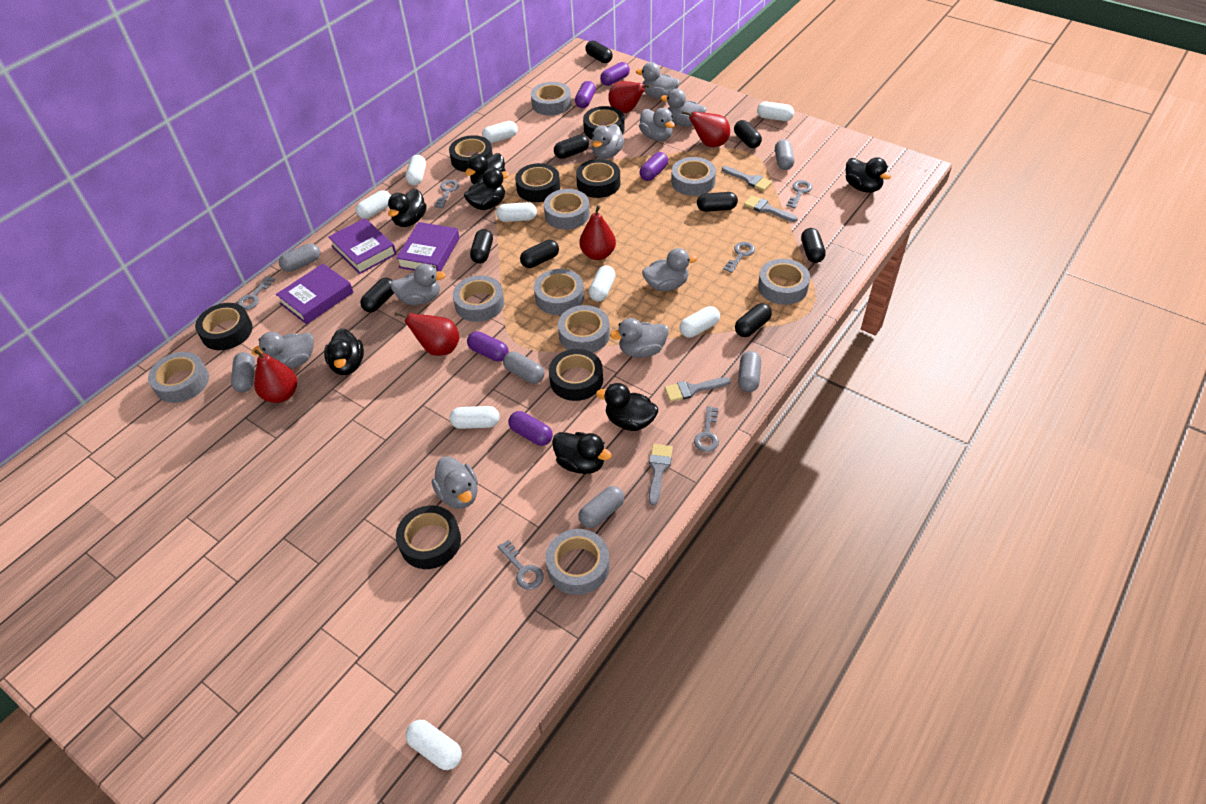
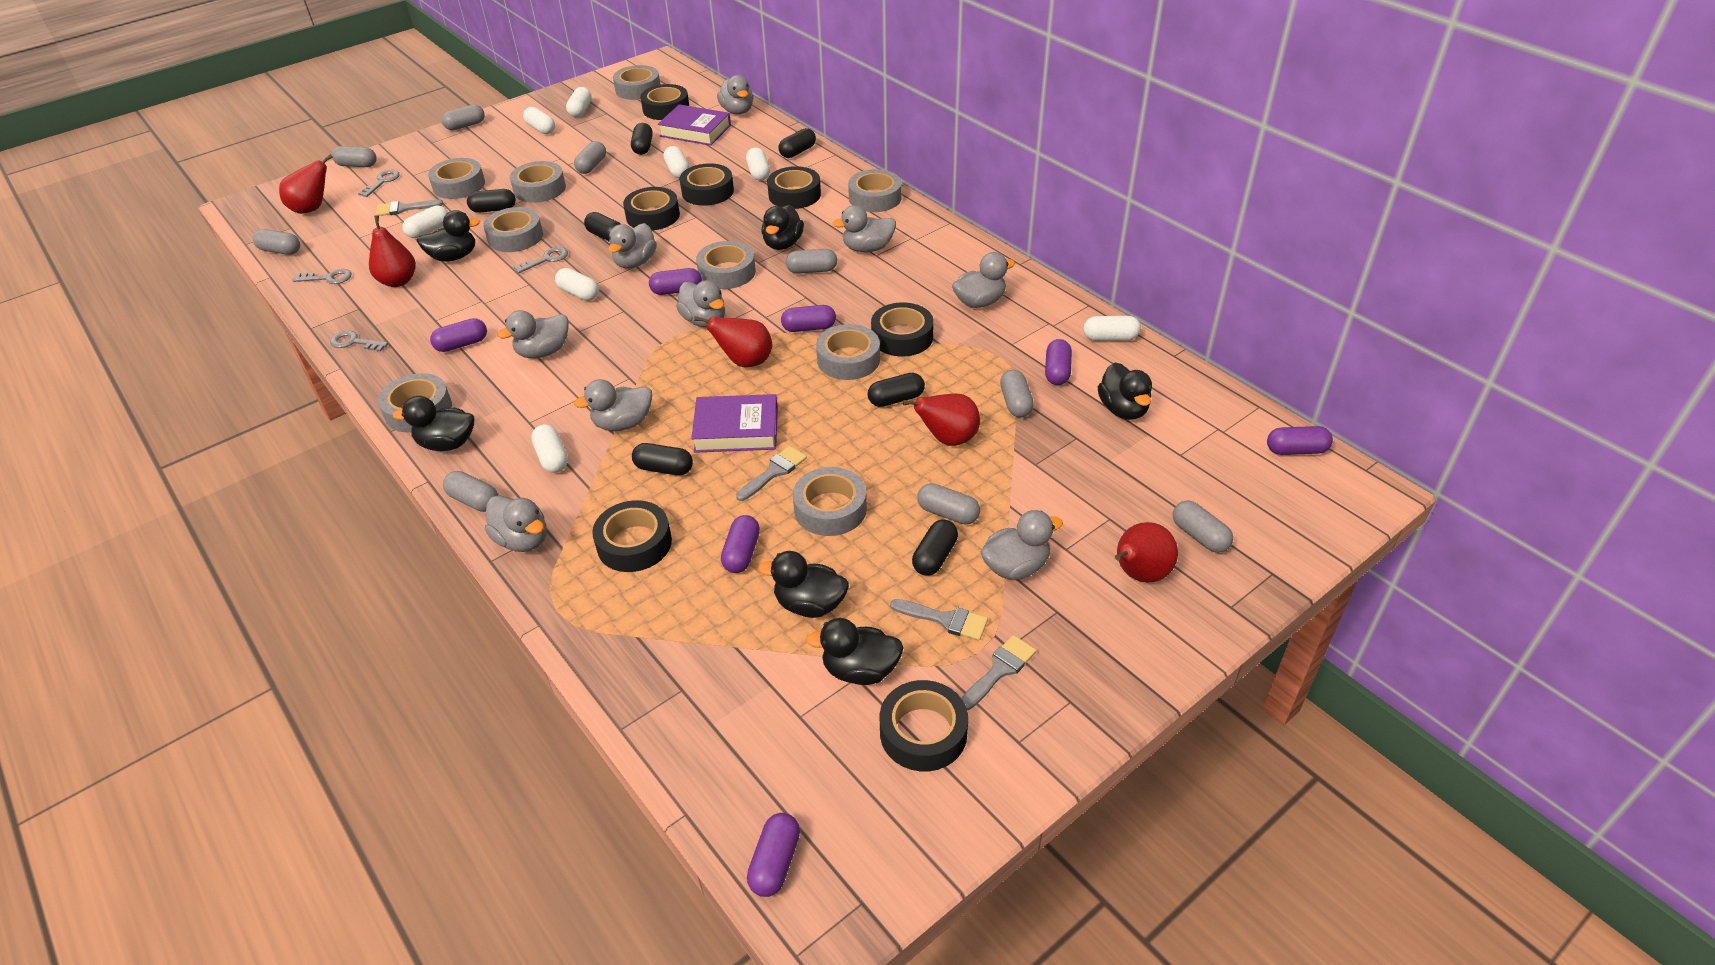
black capsule: [360,278,394,312] [470,229,493,263] [520,240,559,268] [554,135,589,159] [585,40,613,63] [697,192,738,212] [734,120,762,148] [735,303,772,337] [801,228,826,263] = 9 -> [467,189,516,213] [584,212,621,242] [631,123,653,155] [632,443,693,475] [779,128,816,158] [868,373,925,407] [912,519,958,576] = 7
black duck: [324,328,364,375] [388,189,427,227] [464,167,509,210] [465,153,506,184] [552,432,612,474] [596,383,658,431] [846,157,891,193] = 7 -> [393,396,474,451] [416,210,480,262] [758,551,849,618] [761,205,804,250] [806,618,904,685] [1098,363,1152,420] = 6
grey capsule: [231,352,255,392] [279,243,320,272] [503,351,544,384] [578,486,624,528] [738,351,761,392] [775,139,794,170] = 6 -> [253,229,300,255] [332,146,377,167] [442,104,485,130] [443,471,498,512] [574,141,606,174] [786,249,837,274] [917,483,980,524] [1000,370,1034,417] [1173,500,1233,553] = 9
grey key: [237,276,275,310] [434,180,459,208] [498,540,544,590] [694,406,719,452] [723,242,755,273] [786,180,812,209] = 6 -> [292,269,352,284] [330,331,388,352] [358,170,400,197] [513,247,568,273] = 4
purple book: [276,264,354,324] [328,218,397,274] [396,222,460,272] = 3 -> [658,104,731,146] [691,394,778,453] = 2
purple capsule: [467,331,509,362] [508,411,553,446] [575,81,596,108] [600,62,630,86] [639,152,668,181] = 5 -> [430,318,487,352] [649,268,702,295] [721,515,760,573] [747,813,800,897] [781,305,836,332] [1045,339,1072,385] [1267,426,1333,455] = 7
white capsule: [356,190,391,219] [405,720,462,770] [406,155,426,185] [450,406,500,429] [482,121,518,143] [496,202,537,222] [589,265,616,301] [680,306,720,338] [757,102,794,121] = 9 -> [402,205,448,238] [523,107,555,134] [531,424,568,473] [555,268,599,301] [566,87,592,117] [663,146,690,178] [746,148,770,181] [1083,316,1141,341] = 8

